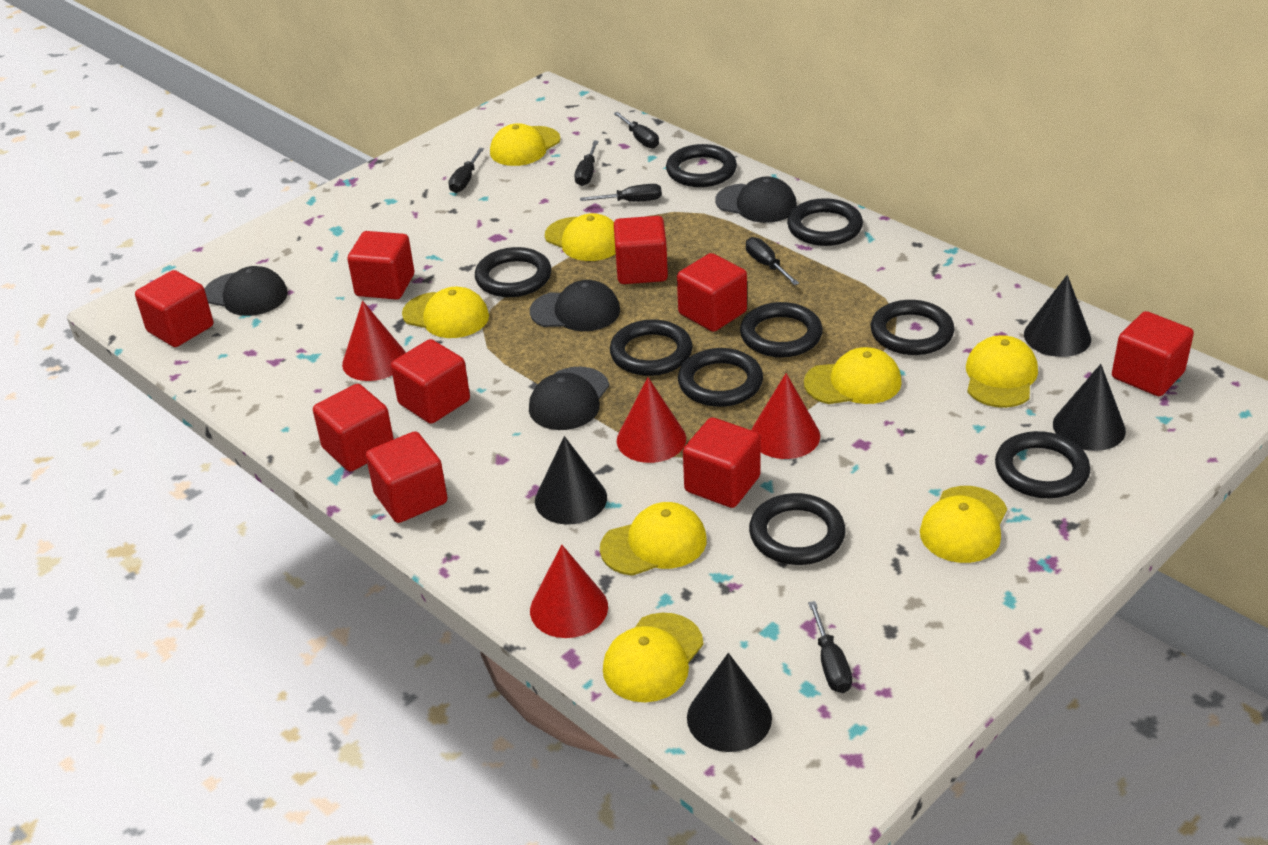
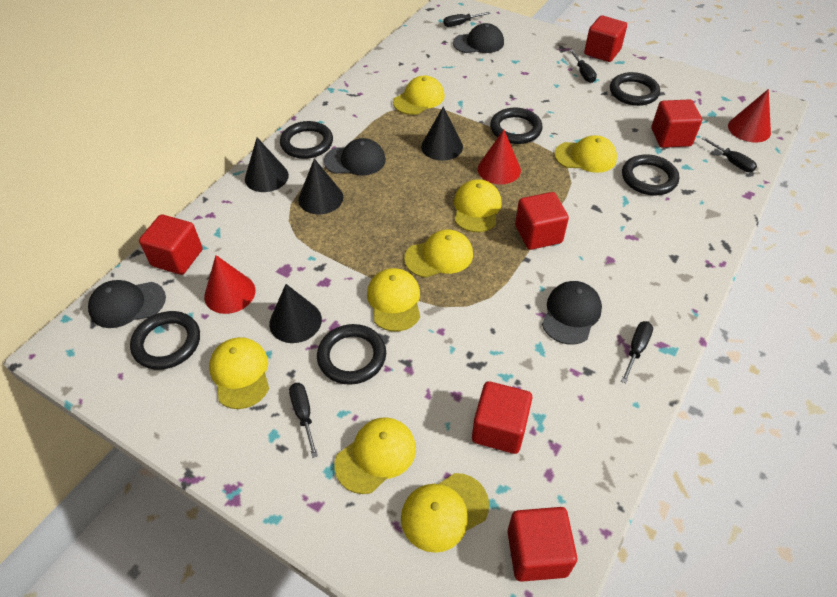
black ring: [475,247,552,297] [610,319,693,376] [666,144,737,187] [678,348,763,407] [740,302,823,357] [749,493,846,565] [787,198,863,246] [871,300,954,355] [995,431,1090,498] = 9 -> [130,311,200,370] [280,121,333,159] [317,324,386,385] [490,108,543,144] [610,72,660,106] [622,154,679,196] = 6
black screwdriver: [448,148,484,193] [575,141,599,186] [580,184,662,202] [614,112,659,149] [746,237,799,285] [808,601,852,693] = 6 -> [289,383,318,458] [443,12,490,27] [570,50,597,83] [621,321,653,384] [701,137,757,172] = 5
red cone: [342,301,406,381] [530,545,608,638] [617,377,686,463] [751,373,820,459] = 4 -> [204,255,255,314] [478,130,521,184] [728,89,771,143] = 3
red cube: [135,270,213,347] [313,384,394,472] [347,231,414,300] [366,431,447,523] [391,339,470,424] [614,216,668,284] [677,253,747,332] [683,417,761,508] [1112,311,1194,396] = 9 -> [139,214,203,275] [472,381,532,454] [507,507,577,582] [515,192,569,250] [584,15,627,62] [652,99,702,148] = 6

